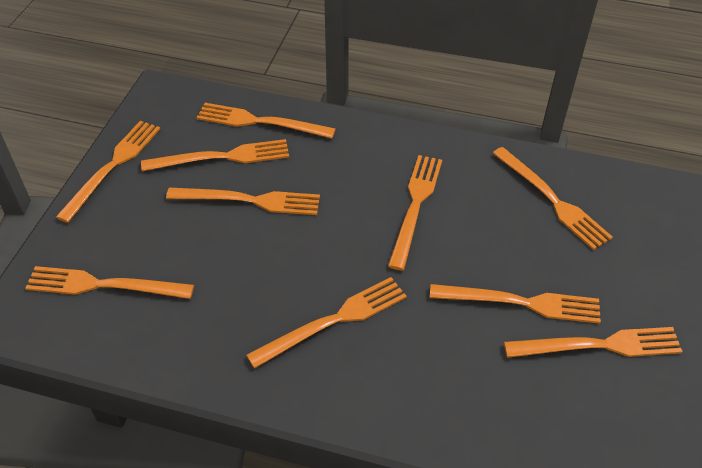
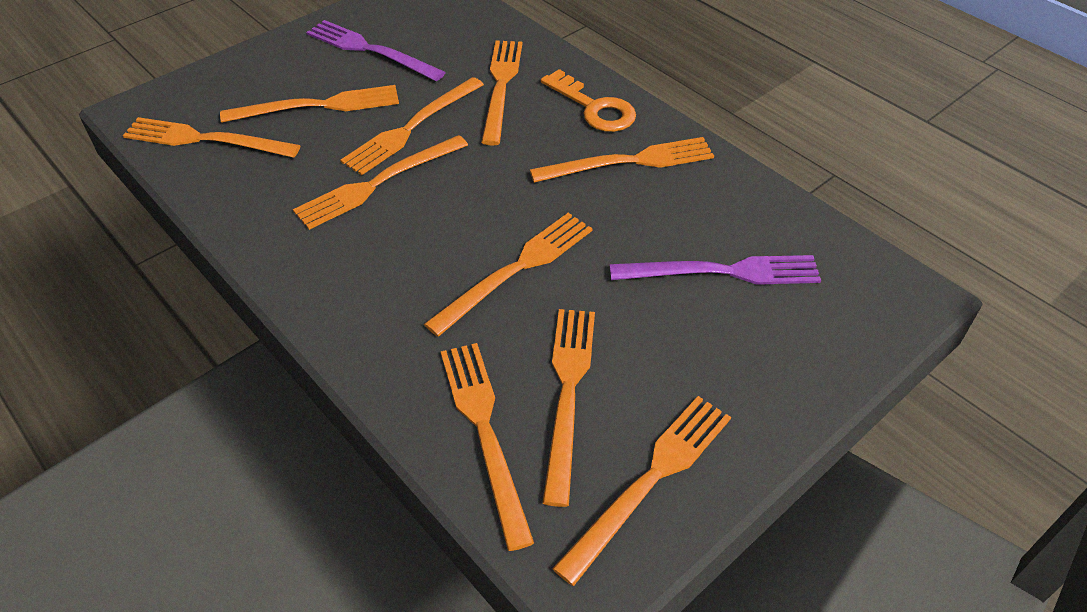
orange key: none = 0 -> [541,69,636,132] = 1
purple fork: none = 0 -> [306,20,446,81] [610,255,821,285] = 2

